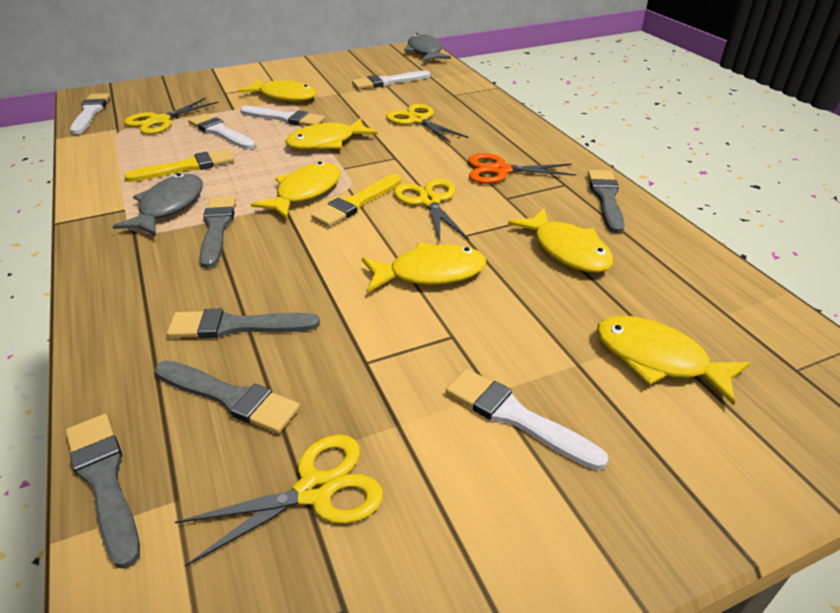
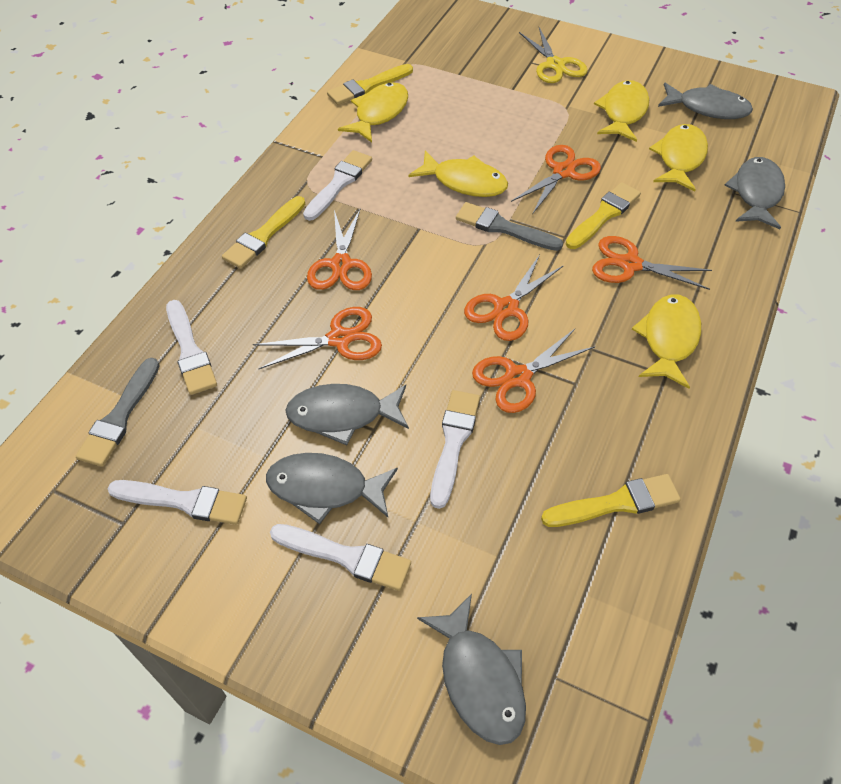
grey brush: [66,414,140,569] [155,360,300,434] [167,309,320,339] [200,196,236,269] [588,170,625,233] = 5 -> [76,358,160,467] [456,202,563,251] = 2
grey fish: [112,173,203,236] [404,33,451,62] = 2 -> [266,453,398,524] [285,384,409,445] [417,594,526,745] [658,83,753,119] [724,157,785,229] = 5
orange scissors: [468,153,576,184] = 1 -> [253,307,382,369] [307,210,372,290] [464,255,564,341] [472,329,595,413] [511,145,601,214] [592,236,712,290] = 6
yellow brush: [124,149,234,182] [311,174,401,227] = 2 -> [222,196,305,269] [327,64,413,105] [541,474,681,527] [566,182,641,249] = 4
yellow fish: [238,79,317,102] [251,162,341,219] [285,118,378,150] [362,242,486,292] [508,208,613,273] [597,316,750,405] = 6 -> [338,82,408,143] [408,151,508,197] [594,80,649,142] [632,294,701,389] [649,124,708,191] = 5
yellow scissors: [124,98,218,134] [175,434,383,567] [386,104,469,143] [394,179,469,241] = 4 -> [519,27,588,83] = 1

